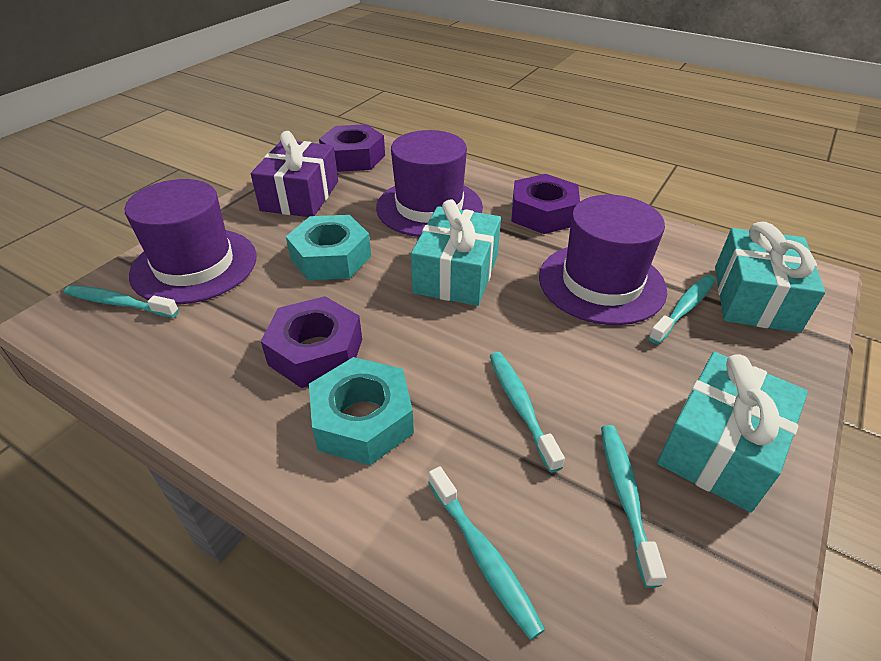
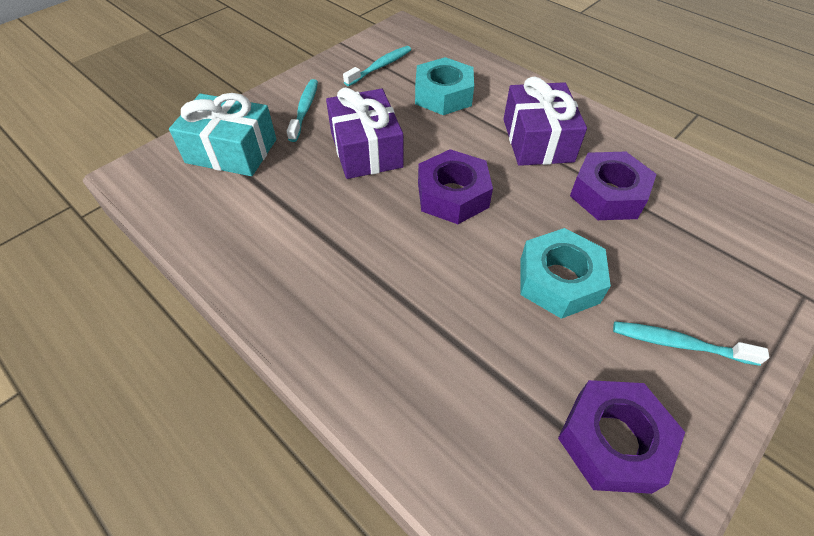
purple gift: [251,131,338,217] = 1 -> [326,87,404,179] [503,77,587,166] = 2
purple hat: [125,179,257,304] [376,130,483,237] [539,195,667,325] = 3 -> none = 0
turquoise gift: [411,199,501,306] [657,352,808,512] [715,222,825,333] = 3 -> [169,93,276,176] = 1
turquoise toothbrush: [64,285,179,318] [428,466,545,640] [490,352,565,472] [601,425,666,588] [648,275,716,344] = 5 -> [287,79,318,142] [343,46,411,86] [613,321,769,366] = 3

